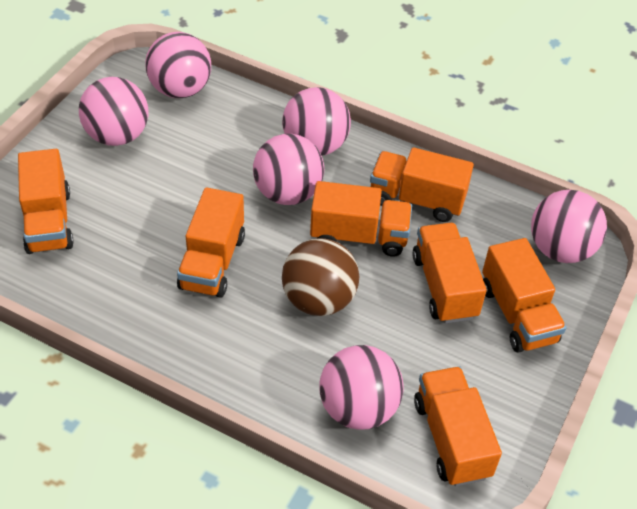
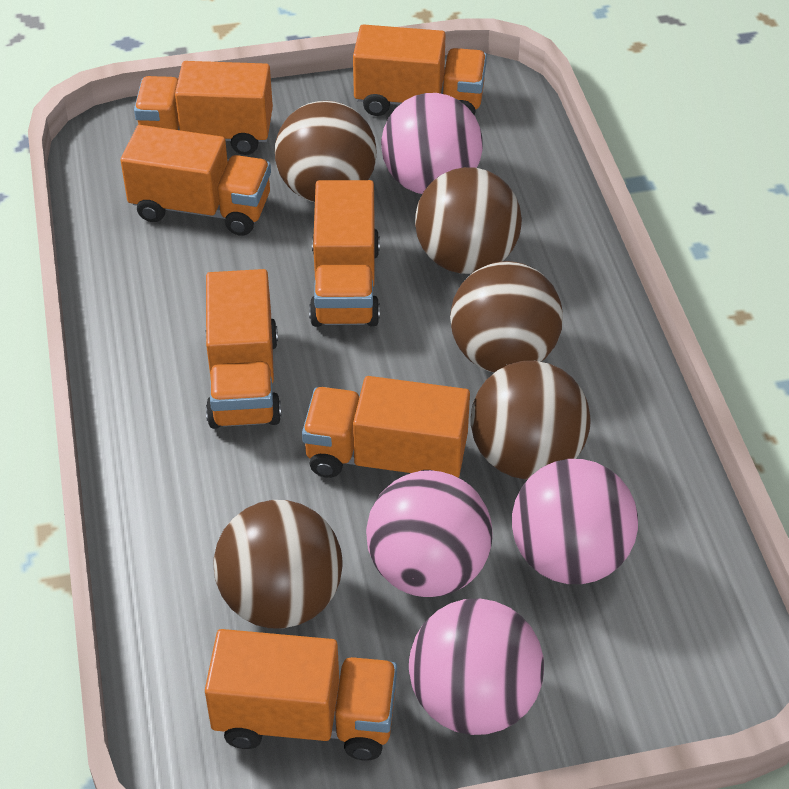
brown ball: [282,238,359,316] = 1 -> [214,500,343,628] [275,101,377,202] [415,167,522,274] [450,261,563,373] [471,361,590,480] = 5
pink ball: [79,77,148,146] [145,32,211,98] [253,134,324,205] [282,87,351,156] [319,345,404,430] [531,190,607,263] = 6 -> [366,470,493,597] [381,93,483,194] [409,598,544,735] [512,459,638,584] = 4

